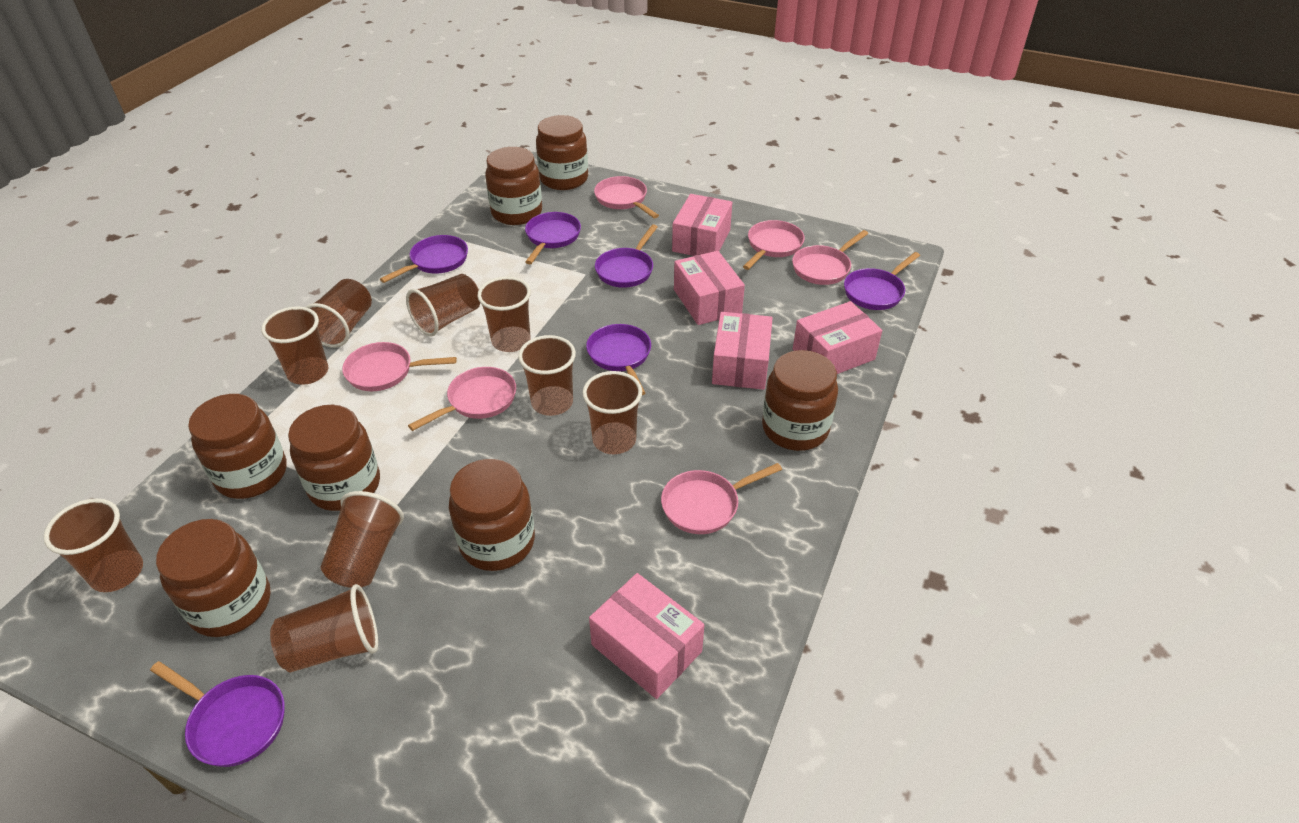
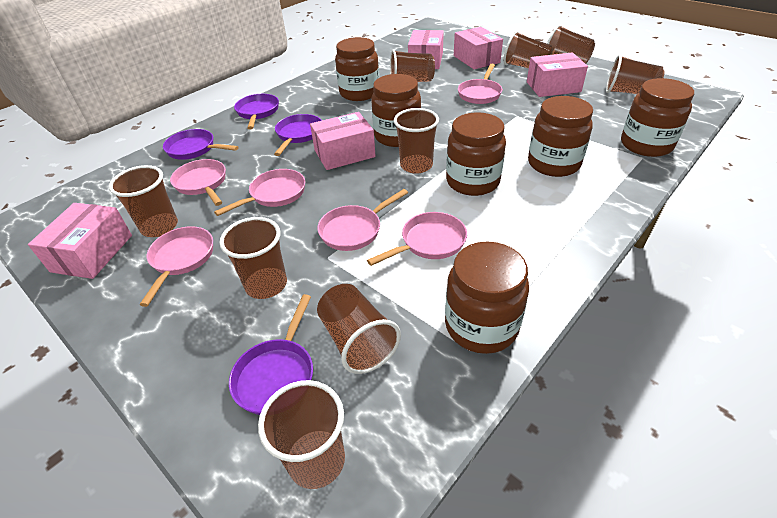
brown jar: [156,519,271,637] [188,394,287,499] [288,405,380,511] [449,459,535,571] [485,147,542,225] [536,115,588,190] [762,350,838,451] = 7 -> [335,37,379,101] [371,74,421,147] [445,242,529,354] [446,112,506,196] [528,96,593,177] [621,78,694,157] = 6
purple pan: [150,661,285,767] [380,235,468,283] [525,212,581,264] [586,324,651,395] [595,224,657,288] [844,252,920,310] = 6 -> [163,129,239,160] [229,294,313,415] [234,94,279,129] [274,114,322,156] = 4

